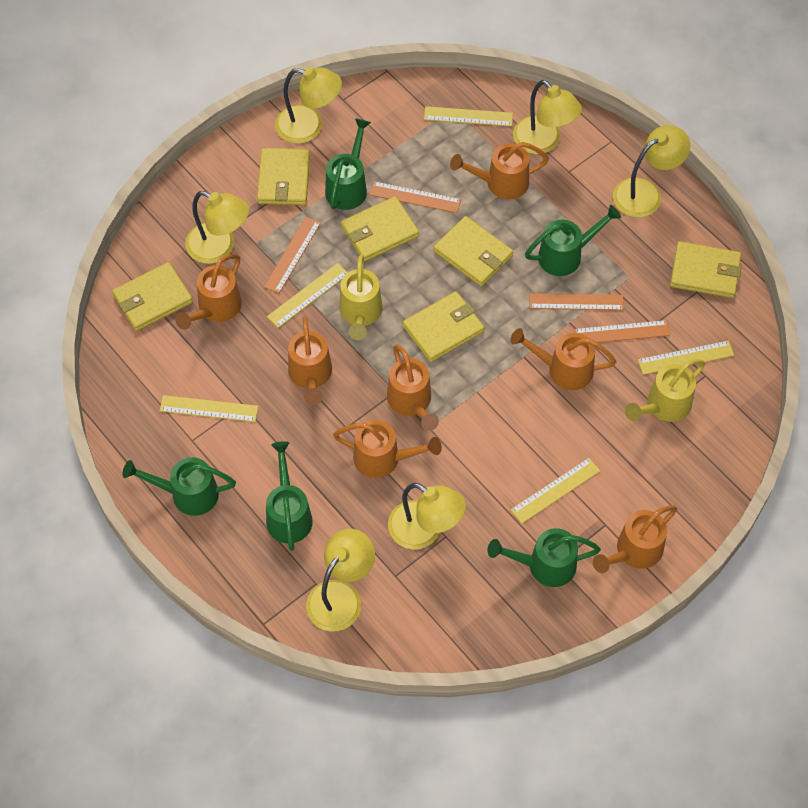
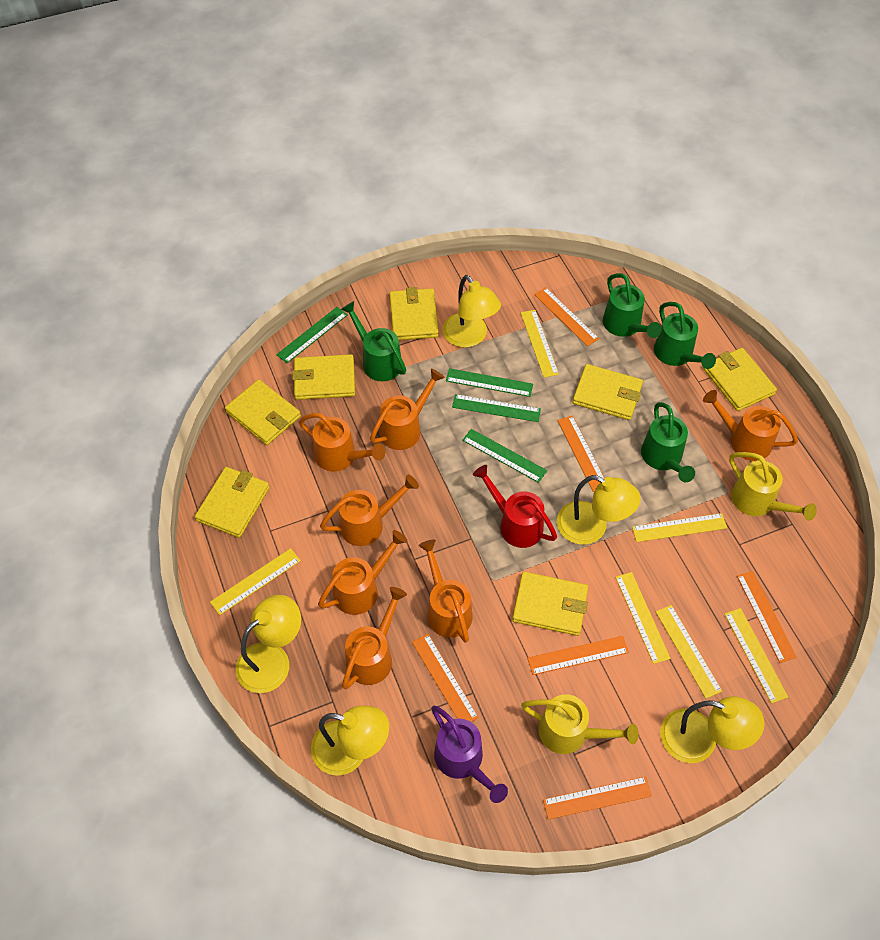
green ruler: none = 0 -> [276,307,347,363] [446,368,533,397] [452,394,541,422] [462,429,547,483] = 4
green watering can: [123,457,236,516] [266,441,313,551] [325,118,371,210] [488,528,601,587] [525,205,621,276] = 5 -> [341,301,406,381] [603,273,661,338] [641,402,695,482] [654,302,716,369] = 4
orange ruler: [264,217,321,293] [369,181,461,213] [529,293,624,310] [574,320,670,343] = 4 -> [412,634,479,722] [528,636,629,675] [534,287,599,346] [543,777,652,820] [557,416,604,492] [737,571,797,663] = 6
purple watering can: none = 0 -> [431,706,508,803] = 1
red watering can: none = 0 -> [473,465,557,548] = 1
yellow lamp: [185,191,249,264] [275,67,342,144] [306,529,375,631] [388,483,466,549] [513,80,582,154] [613,126,690,218] = 6 -> [236,595,301,693] [311,706,389,776] [443,275,501,348] [557,475,641,545] [660,696,765,763] = 5
yellow ruler: [160,395,258,422] [267,263,348,328] [424,106,513,126] [511,458,600,524] [638,340,734,375] = 5 -> [210,548,301,615] [521,310,559,378] [615,572,671,664] [632,513,727,542] [656,605,722,698] [725,608,788,704] = 6
yellow wallet: [112,262,193,331] [257,148,310,205] [341,196,419,262] [403,291,484,362] [434,216,513,286] [670,241,741,298] = 6 -> [195,467,270,538] [225,379,301,445] [292,354,355,400] [389,287,439,340] [512,572,588,636] [573,364,643,420] [703,348,777,411] = 7

